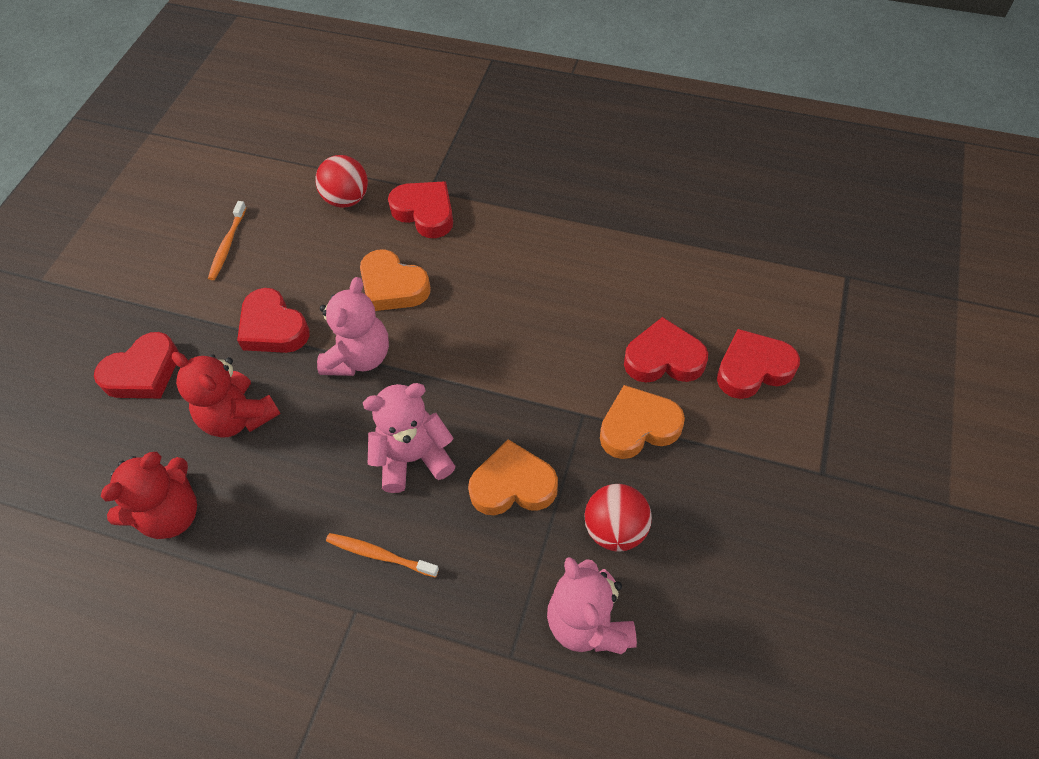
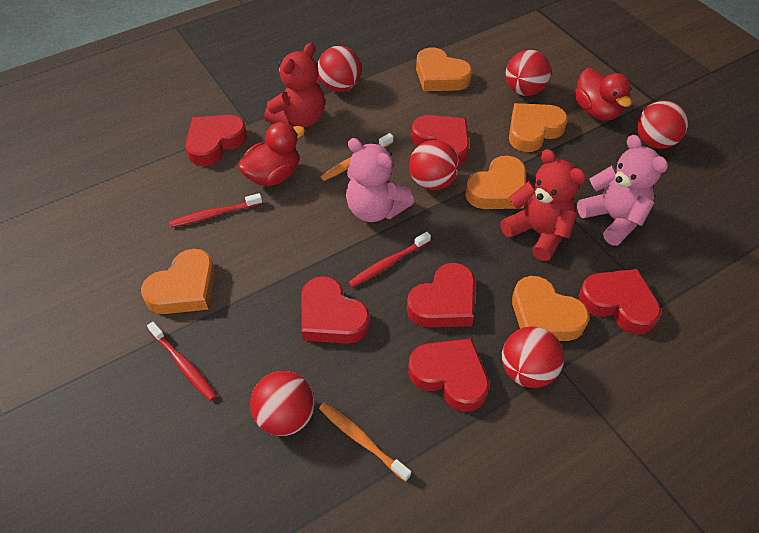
orange heart: [360,249,431,311] [468,439,558,515] [600,385,685,459] = 3 -> [141,249,215,314] [416,47,472,91] [465,156,526,209] [509,103,568,152] [512,276,589,341] = 5
pink teddy bear: [317,277,389,376] [363,383,455,493] [547,557,637,654] = 3 -> [346,138,414,222] [577,135,668,246] = 2
red ball: [315,155,368,208] [584,484,652,551] = 2 -> [250,371,315,436] [317,46,362,92] [409,140,459,190] [502,326,564,388] [506,50,551,96] [637,100,688,149] = 6
red duck: none = 0 -> [238,122,305,186] [574,68,632,121] = 2
red heart: [94,332,178,398] [237,288,310,353] [388,181,453,238] [624,317,708,383] [717,329,800,399] = 5 -> [185,115,247,166] [301,276,370,344] [407,263,475,328] [408,338,489,412] [411,115,469,165] [579,269,661,334] = 6
red toothbrush: none = 0 -> [147,322,217,401] [169,193,262,227] [348,232,431,287] = 3

